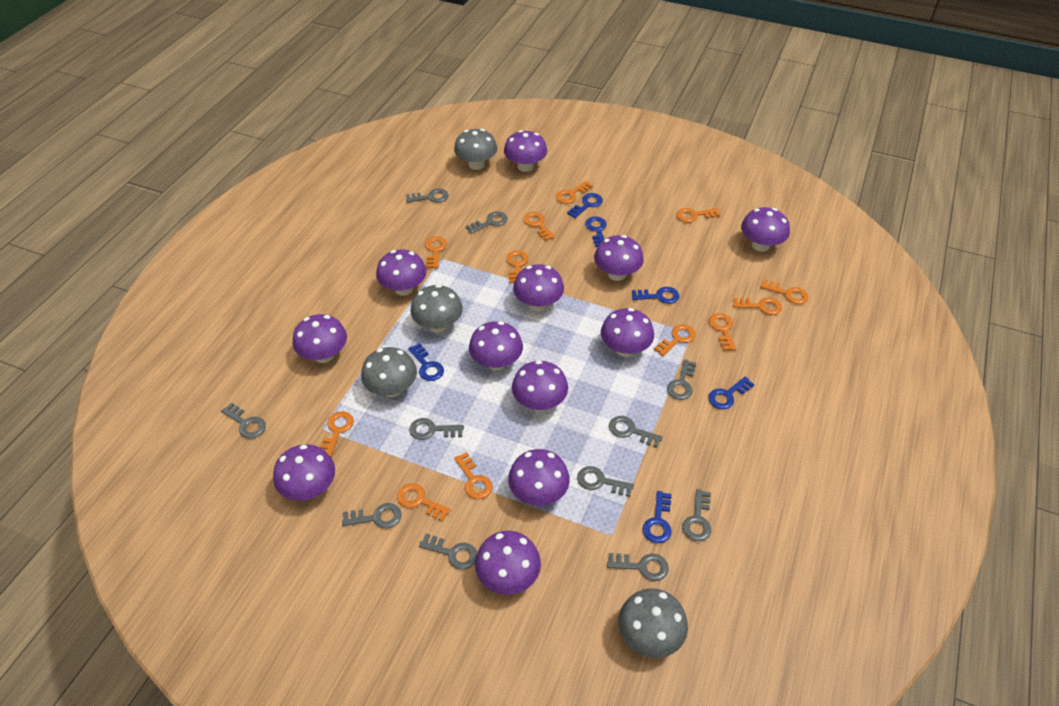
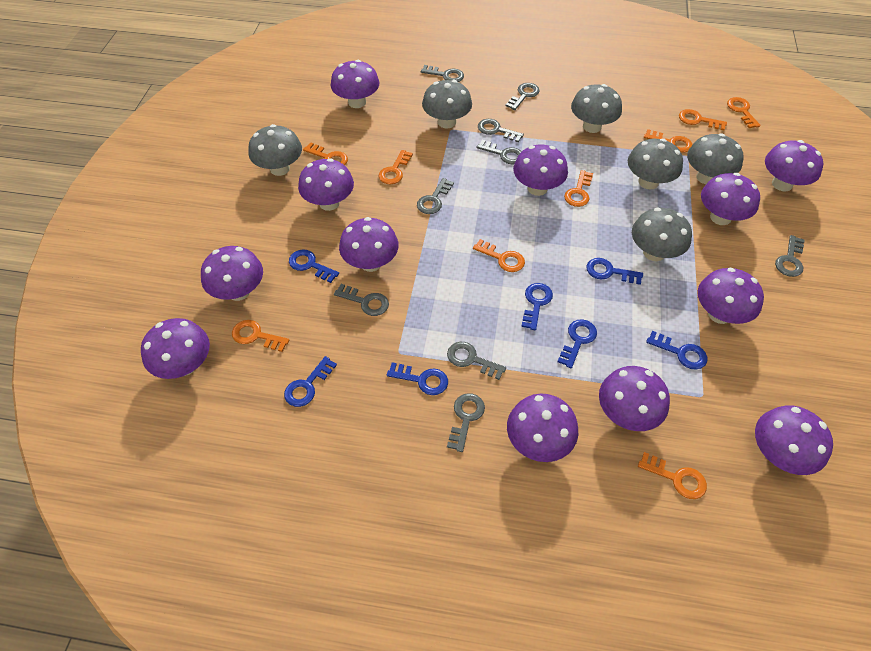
blue key: [409,343,444,381] [567,193,603,218] [585,217,607,247] [632,287,679,304] [643,491,672,543] [708,376,755,409] = 6 -> [284,356,337,407] [289,249,339,283] [387,362,448,395] [521,283,553,330] [557,319,597,368] [586,258,643,285] [646,331,707,369] = 7
grey key: [221,402,266,439] [342,503,401,528] [406,188,449,203] [409,418,464,440] [419,534,477,570] [466,211,508,234] [577,466,634,497] [607,553,669,581] [609,416,662,448] [667,359,696,400] [682,489,711,541] = 11 -> [334,284,389,316] [417,178,454,214] [421,65,464,82] [447,342,506,380] [447,393,485,452] [477,140,522,164] [478,119,524,142] [505,83,540,110] [775,235,805,277] = 9
grey mushroom: [361,347,417,397] [410,284,463,333] [454,129,497,170] [619,588,688,658] = 4 -> [248,124,302,176] [422,80,472,129] [571,84,622,133] [628,138,683,190] [632,208,692,261] [687,133,744,184] = 6
orange key: [320,411,354,457] [397,483,451,522] [425,236,447,269] [454,452,493,499] [506,250,528,283] [523,212,555,241] [556,181,593,204] [654,324,696,356] [676,208,720,223] [709,313,736,351] [733,297,782,315] [761,279,809,304] = 12 -> [232,320,290,352] [303,142,348,165] [379,150,413,185] [473,239,525,272] [564,170,593,207] [638,452,707,499] [644,129,692,153] [679,109,727,130] [727,97,761,128] = 9

